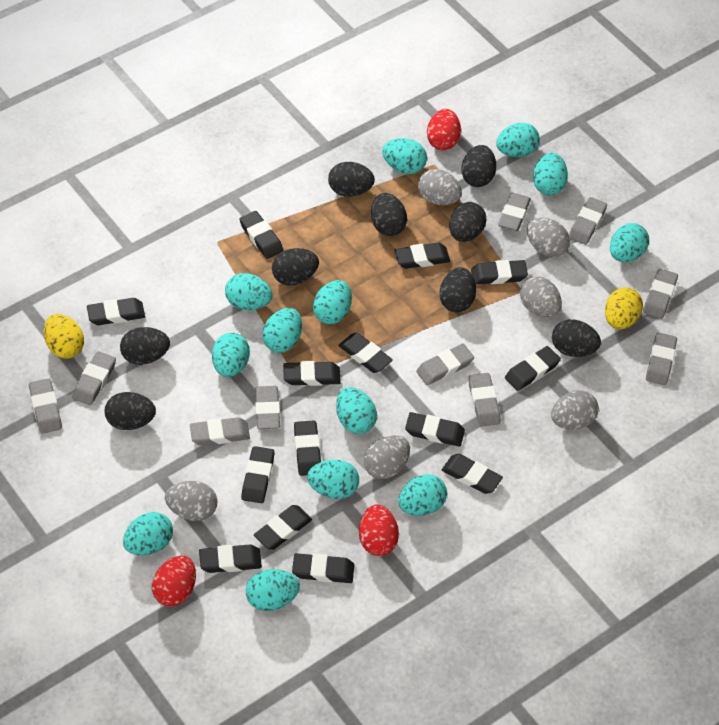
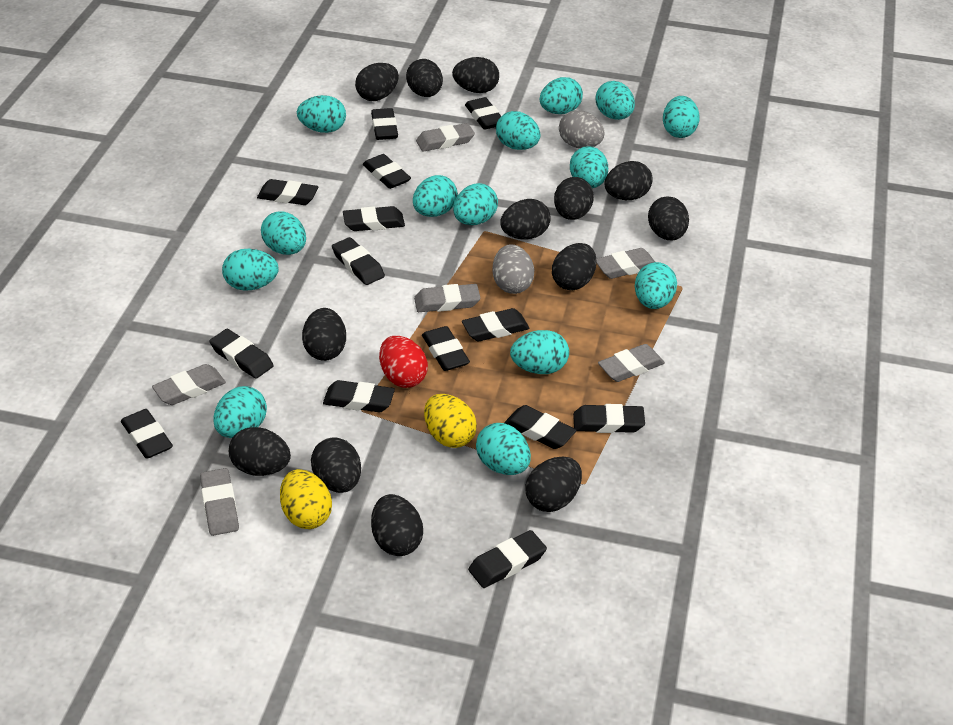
black egg: [105,392,156,430] [120,327,170,365] [272,248,319,286] [328,162,375,197] [371,193,407,236] [440,267,476,312] [449,202,487,242] [461,145,496,187] [552,319,601,357] = 9 -> [229,427,291,476] [302,308,346,361] [311,437,361,493] [355,63,399,101] [371,494,423,556] [406,59,443,97] [452,57,499,93] [500,199,551,240] [525,457,582,512] [552,243,597,290] [554,177,594,220] [604,161,653,200] [648,197,689,240] = 13
grey egg: [165,481,217,521] [364,435,410,479] [418,169,462,205] [520,276,562,317] [527,217,570,258] [551,390,599,430] = 6 -> [492,244,534,294] [559,110,605,148] = 2
grey eraser: [29,378,62,434] [72,351,116,405] [190,417,250,446] [255,386,280,429] [416,343,474,385] [468,373,500,427] [498,193,531,231] [569,197,607,245] [643,268,678,319] [646,332,677,385] = 10 -> [152,364,226,405] [200,468,239,536] [414,284,480,312] [416,123,475,152] [596,248,655,279] [598,344,665,382] = 6
red egg: [152,556,196,607] [359,504,399,556] [427,109,461,151] = 3 -> [379,336,428,388] = 1
turquoise egg: [123,512,173,555] [212,333,250,377] [225,273,273,310] [246,569,300,611] [262,308,302,353] [307,460,359,499] [313,280,352,324] [336,387,377,434] [382,138,427,174] [398,474,447,516] [496,123,540,157] [533,153,568,195] [610,223,649,262] = 13 -> [213,386,267,438] [222,249,279,291] [261,211,306,255] [297,95,346,133] [413,175,458,217] [453,183,498,225] [476,423,531,475] [496,111,540,150] [510,330,569,374] [540,77,583,114] [570,146,608,188] [596,81,635,120] [635,262,677,309] [663,96,700,138] = 14

